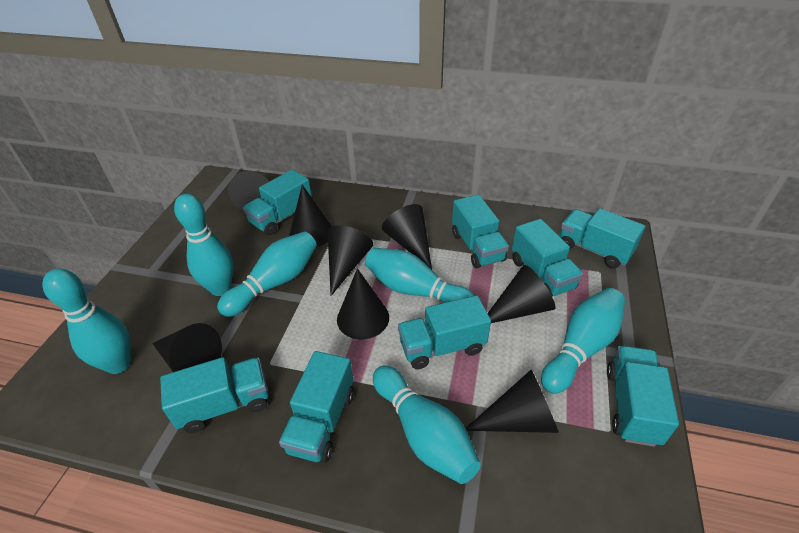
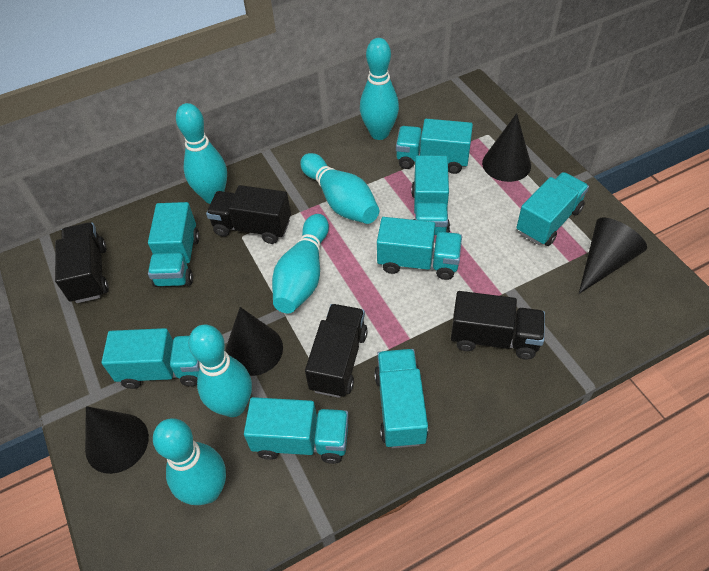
black cone: [152,323,222,372] [228,171,269,211] [289,185,332,247] [328,225,373,296] [337,268,389,339] [382,204,432,269] [465,370,559,433] [488,265,556,323] = 8 -> [85,406,149,474] [225,307,283,376] [482,113,531,182] [579,217,647,294] = 4
black truck: none = 0 -> [55,223,109,303] [206,185,291,244] [305,304,368,398] [451,291,545,359] = 4

